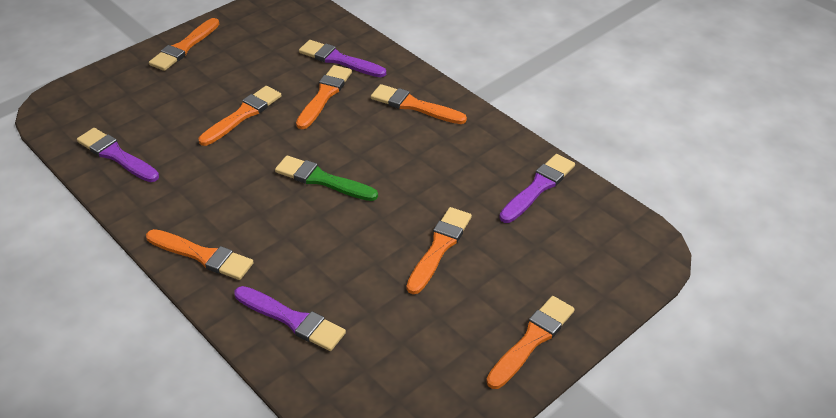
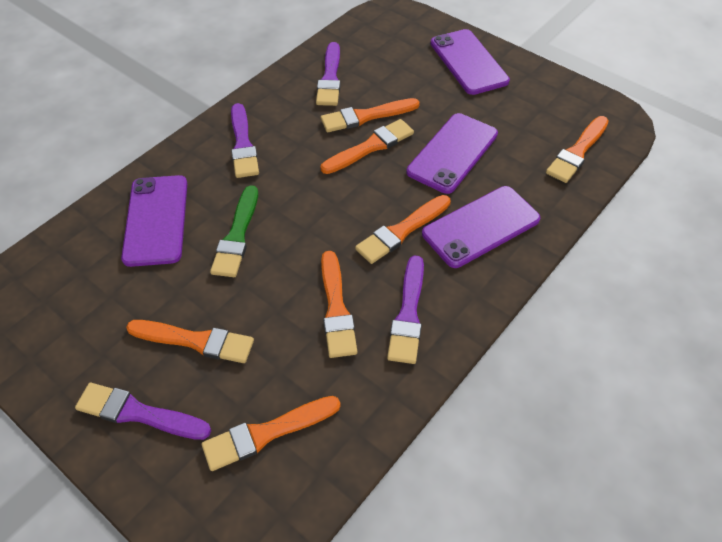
purple phone: none = 0 -> [121,175,187,267] [406,113,498,194] [422,186,540,268] [431,29,510,95] = 4

